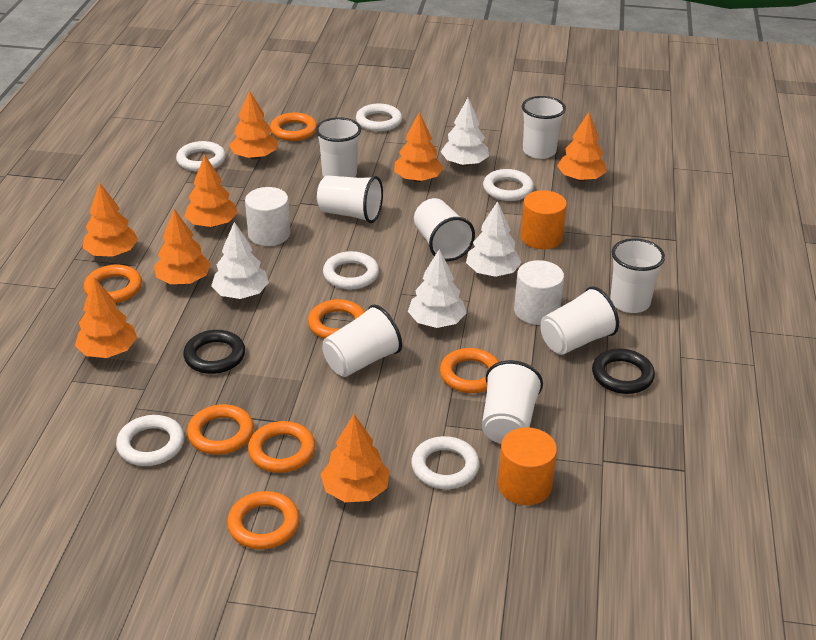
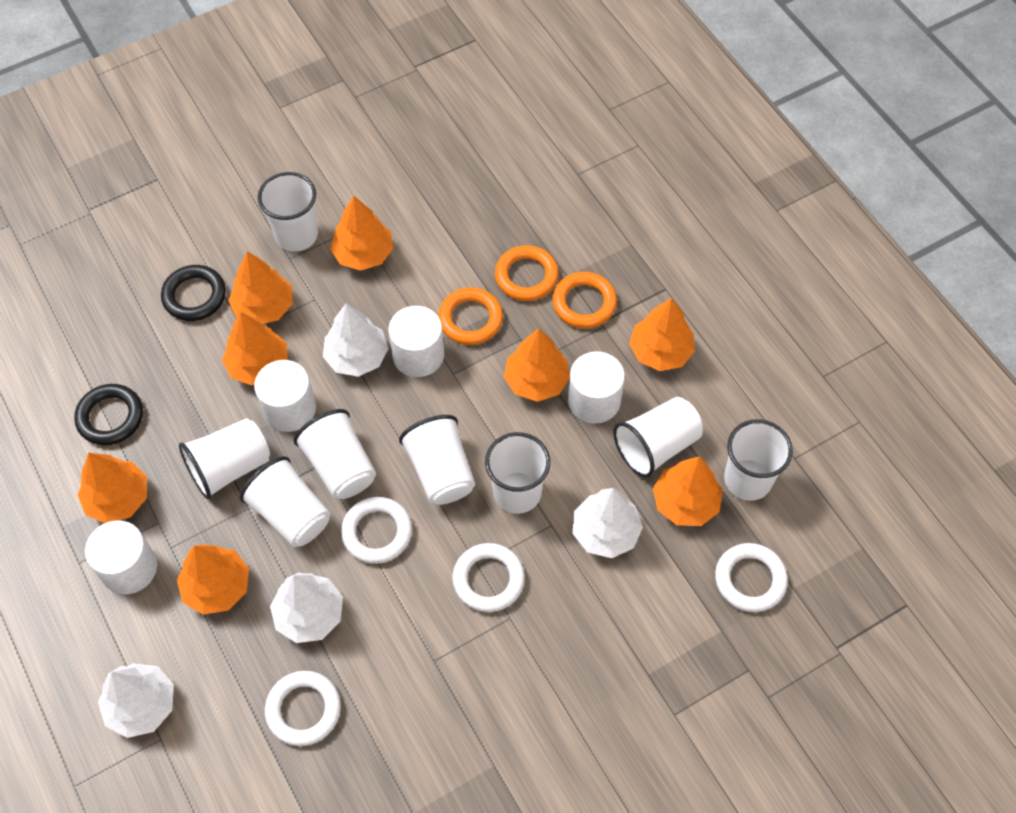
orange cylinder: [498,427,557,505] [521,190,567,249] = 2 -> none = 0
orange ring: [84,265,142,303] [187,404,254,455] [227,491,300,550] [248,421,316,473] [270,113,317,141] [308,299,365,339] [440,348,499,393] = 7 -> [438,288,503,345] [495,245,559,301] [552,272,617,329] = 3
white cylinder: [245,187,290,246] [514,260,564,325] = 2 -> [85,521,157,594] [254,360,316,432] [388,306,444,377] [568,351,625,424] = 4
white ring: [116,415,184,466] [176,141,226,172] [323,251,379,289] [356,104,402,132] [411,436,480,489] [483,169,534,201] = 6 -> [265,671,341,746] [341,497,412,564] [452,543,525,612] [715,543,788,612] = 4

